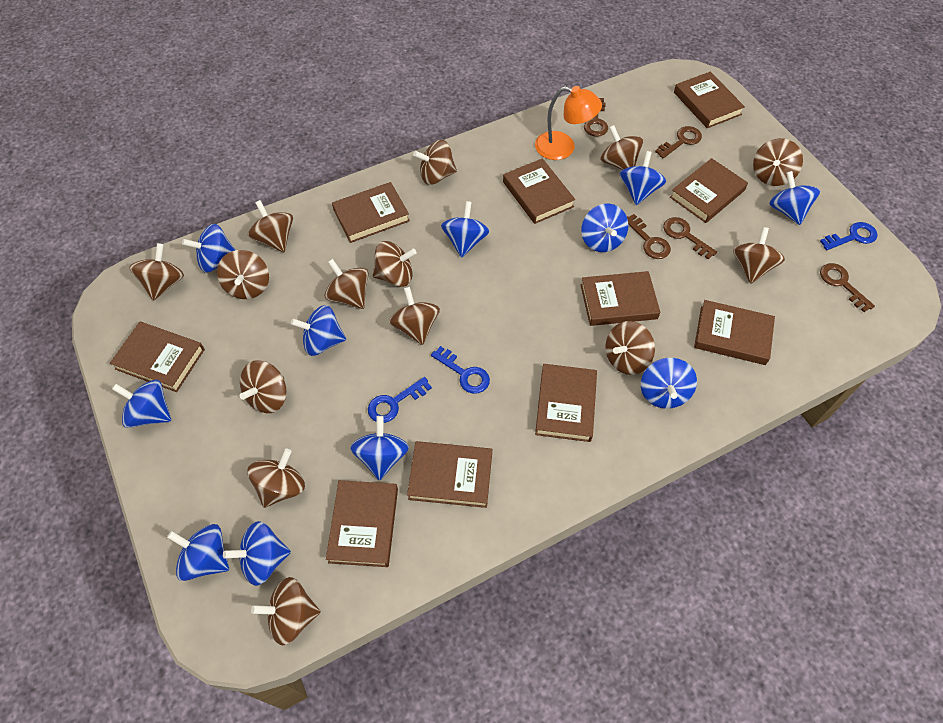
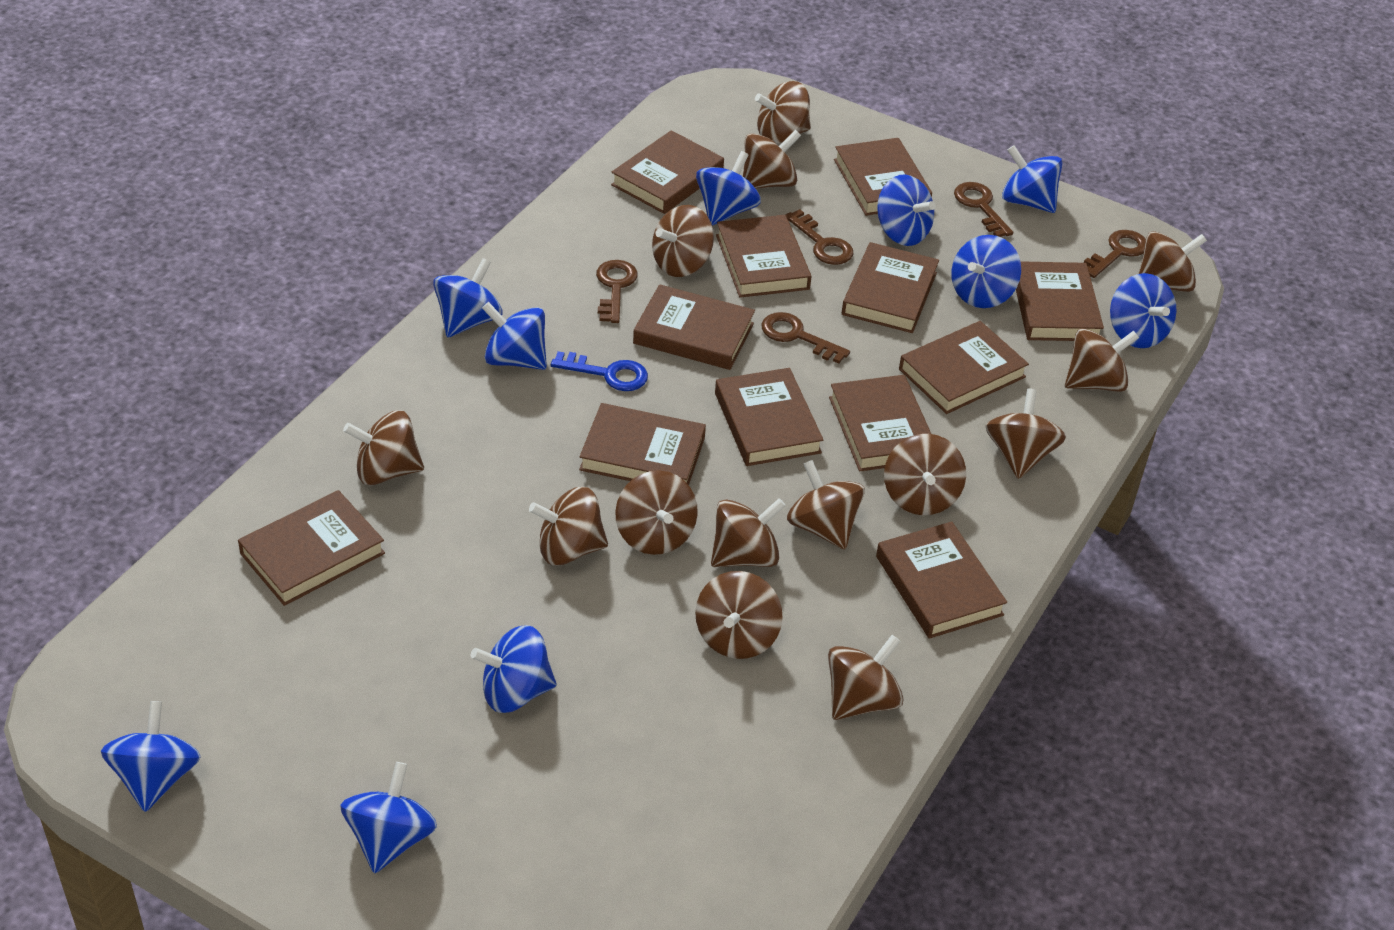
blue key: [368,377,432,423] [431,346,490,394] [820,222,878,250] = 3 -> [551,351,648,391] = 1
blue spinning top: [112,379,171,428] [167,524,229,581] [182,224,235,273] [223,521,291,586] [291,305,346,356] [350,416,409,481] [441,201,489,258] [581,204,628,252] [620,151,666,205] [641,358,697,409] [769,171,820,225] = 11 -> [101,701,200,812] [340,762,437,873] [433,258,502,338] [471,625,557,713] [482,302,547,370] [696,151,761,226] [877,174,936,246] [951,235,1021,308] [1002,145,1063,213] [1110,273,1177,348] = 10
brown book: [110,322,205,392] [326,480,398,567] [332,182,410,243] [407,441,492,508] [503,158,575,224] [535,364,597,442] [580,271,660,326] [670,158,748,223] [674,72,745,128] [694,300,775,365] = 10 -> [238,490,385,606] [579,403,706,485] [611,130,724,214] [633,284,755,370] [715,368,823,466] [716,215,812,298] [829,375,931,471] [834,138,932,216] [842,242,939,333] [876,521,1007,639] [899,321,1029,414] [1016,261,1104,341] = 12
orange lamp: [535,86,602,160] = 1 -> none = 0

